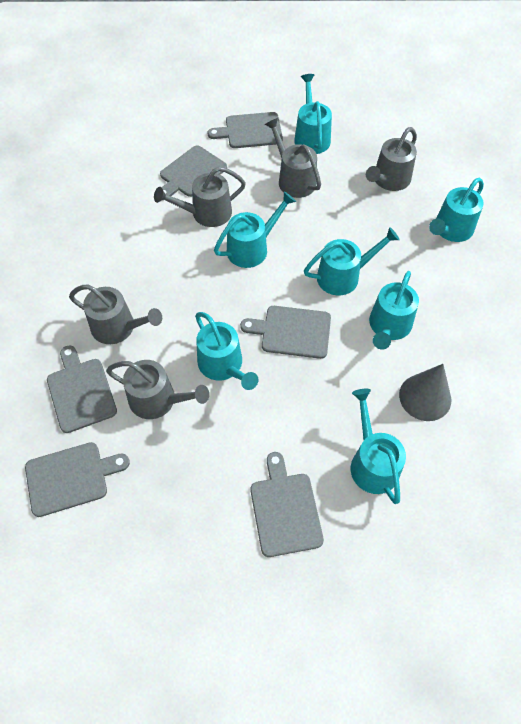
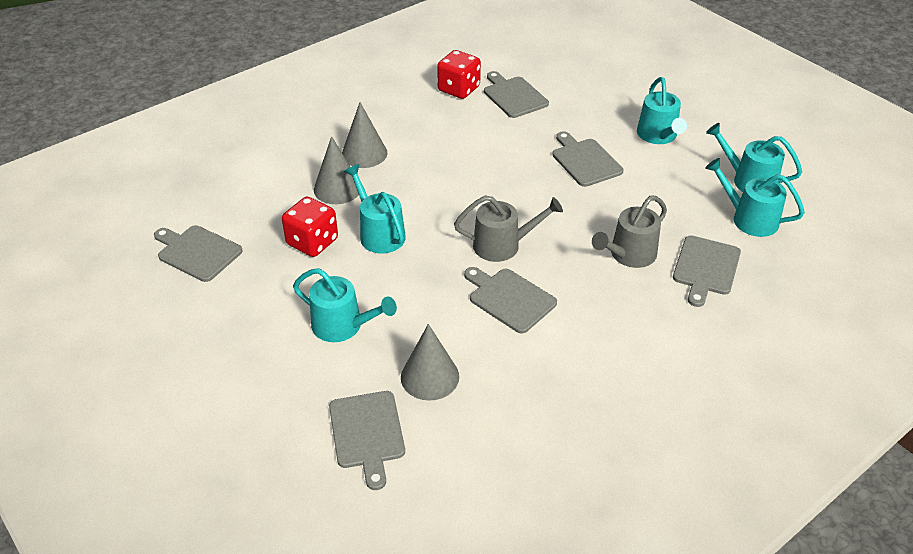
grey cone: [399,364,451,421] = 1 -> [314,136,359,204] [342,102,388,168] [401,324,459,401] = 3
grey watering can: [69,284,162,344] [106,360,209,419] [154,167,246,227] [265,118,321,198] [366,127,417,191] = 5 -> [454,196,563,262] [592,196,667,268] = 2
red dice: none = 0 -> [282,197,338,257] [437,50,481,99] = 2
turquoise watering can: [195,312,258,390] [214,191,296,268] [294,74,332,154] [304,227,400,295] [351,389,406,504] [369,271,419,350] [429,178,484,242] = 7 -> [293,268,397,342] [344,164,406,253] [637,77,687,144] [705,158,805,237] [706,123,802,192] = 5

